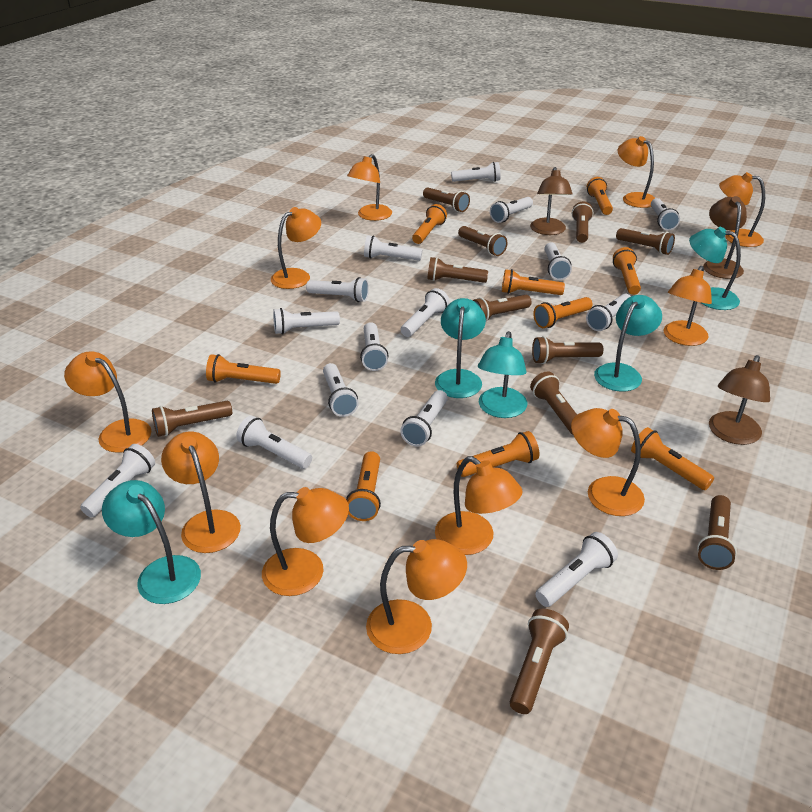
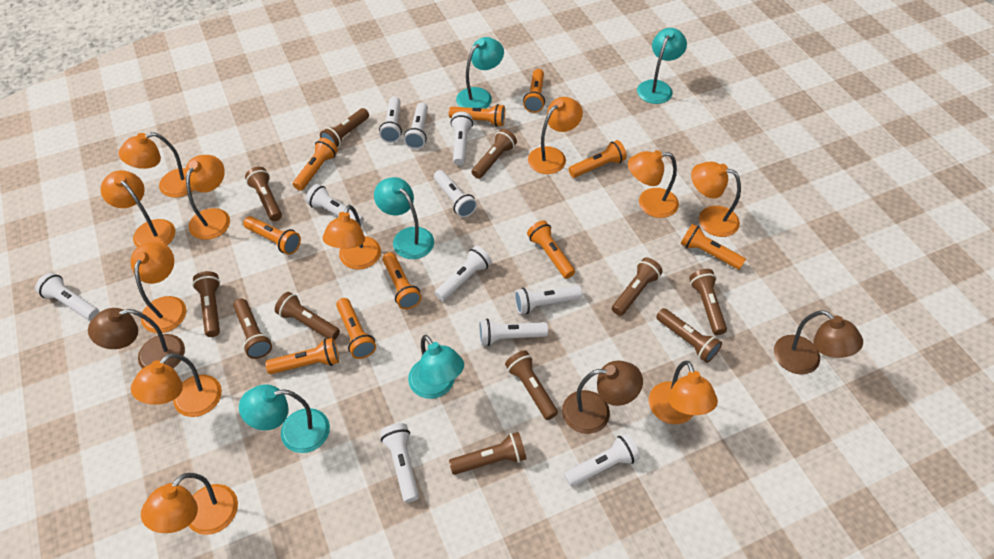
orange flashlight: [206,354,281,384] [346,451,381,521] [412,204,447,244] [457,431,540,477] [502,269,565,295] [533,297,593,328] [587,177,613,215] [613,247,641,295] [631,427,714,490] = 9 -> [243,216,301,255] [265,338,339,374] [293,138,338,191] [336,298,376,359] [383,252,422,309] [449,104,505,127] [523,69,545,113] [527,220,575,279] [569,140,627,178] [681,224,746,270] = 10
white flashlight: [80,444,155,518] [236,416,312,469] [273,308,340,334] [306,277,369,302] [323,363,359,417] [360,322,388,371] [364,235,422,261] [400,390,448,447] [401,288,450,337] [451,162,500,182] [490,197,533,223] [535,532,618,607] [544,242,572,280] [586,294,631,331] [651,198,680,230] = 15 -> [35,273,99,320] [306,184,364,225] [379,96,402,143] [380,423,419,503] [404,103,428,149] [434,170,477,218] [435,246,492,301] [451,112,473,166] [479,318,548,346] [515,285,582,314] [564,433,640,487] = 11

